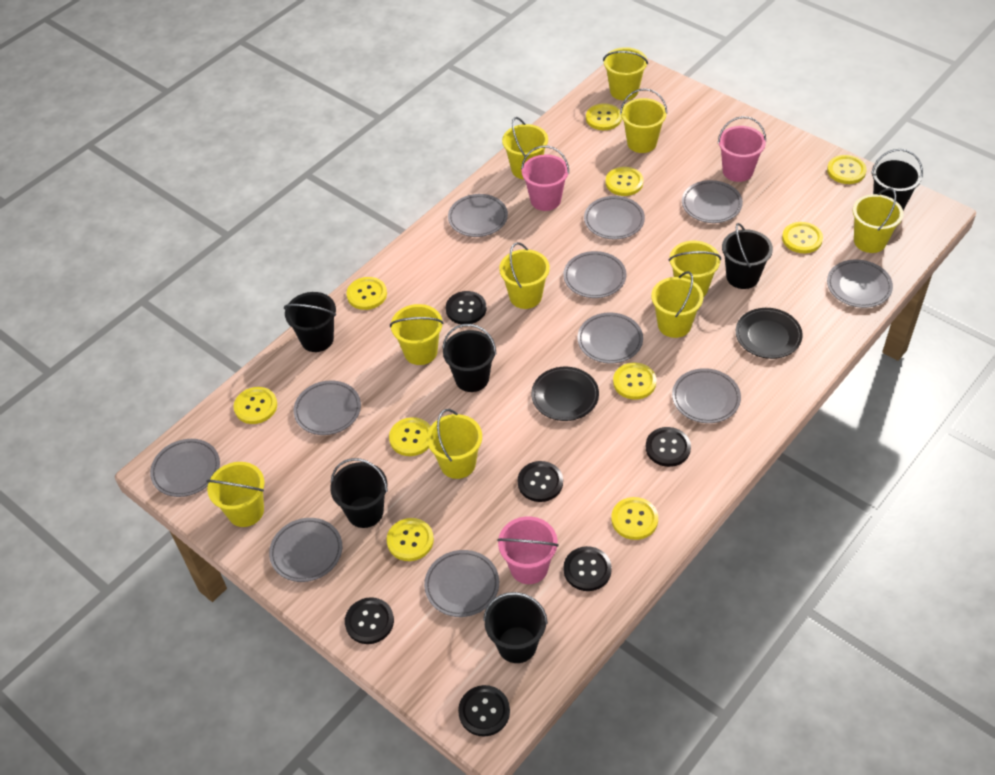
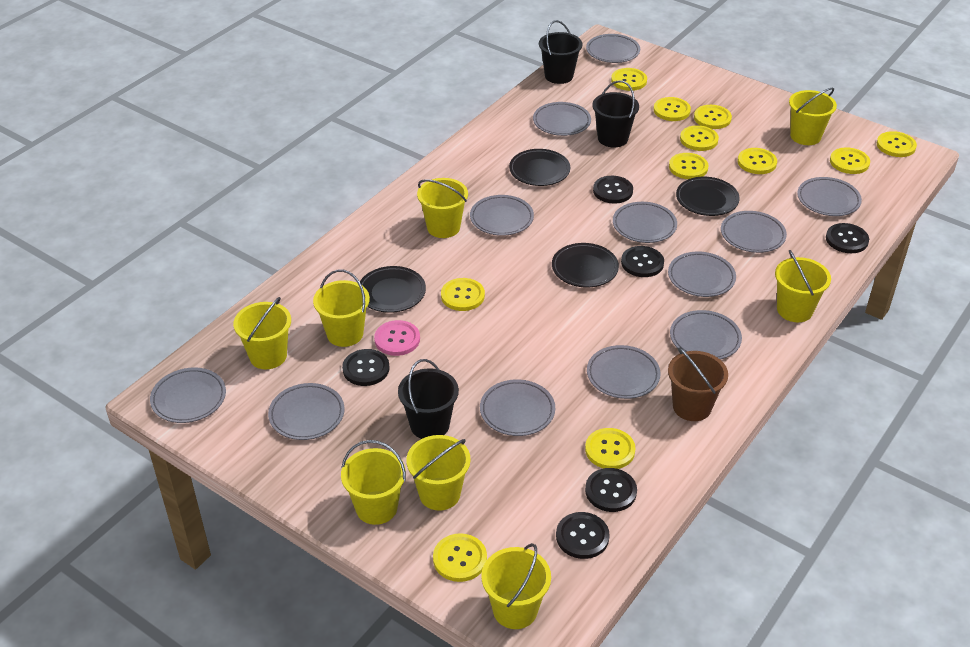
black bucket: [284,292,336,352] [330,458,388,528] [442,324,496,392] [483,592,548,663] [722,223,773,289] [871,149,923,210] = 6 -> [398,359,459,439] [539,20,582,84] [592,80,639,148] = 3
black plate: [531,367,599,421] [736,308,803,359] = 2 -> [360,266,426,313] [509,149,570,186] [552,243,619,288] [676,177,740,216] = 4
brown bucket: none = 0 -> [668,347,728,421] = 1
grey plate: [150,439,220,497] [269,518,342,582] [294,380,361,435] [424,550,499,617] [448,194,508,237] [563,251,626,298] [577,313,643,364] [584,196,645,239] [672,368,741,423] [682,180,743,223] [827,260,893,308] = 11 -> [150,368,226,423] [268,383,345,440] [470,195,534,236] [480,379,555,436] [533,102,591,136] [586,34,640,63] [587,345,660,399] [613,202,677,243] [668,252,736,297] [670,310,742,360] [721,211,787,253] [797,177,862,216] = 12
pink bucket: [497,516,559,584] [521,145,569,211] [718,116,766,182] = 3 -> none = 0
pink button: none = 0 -> [374,320,420,356] = 1
yellow bucket: [206,462,264,527] [390,304,444,365] [427,409,482,479] [499,242,550,309] [502,117,548,179] [603,47,648,100] [620,88,667,153] [651,271,703,338] [668,241,721,297] [853,188,904,253] = 10 -> [233,297,291,369] [313,270,370,347] [341,440,406,525] [406,435,471,511] [417,178,468,238] [481,543,551,629] [775,250,831,322] [789,87,837,145] = 8
yellow button: [233,387,277,424] [346,277,387,310] [387,518,434,561] [389,417,431,456] [586,103,622,130] [606,167,643,196] [611,497,658,540] [613,363,656,399] [782,222,823,253] [827,155,867,184] = 10 -> [433,533,487,582] [441,278,485,311] [585,428,636,469] [611,68,647,91] [653,97,691,121] [669,153,709,179] [680,125,719,151] [694,105,732,129] [737,148,777,174] [830,147,870,174] [877,131,917,157] = 11

